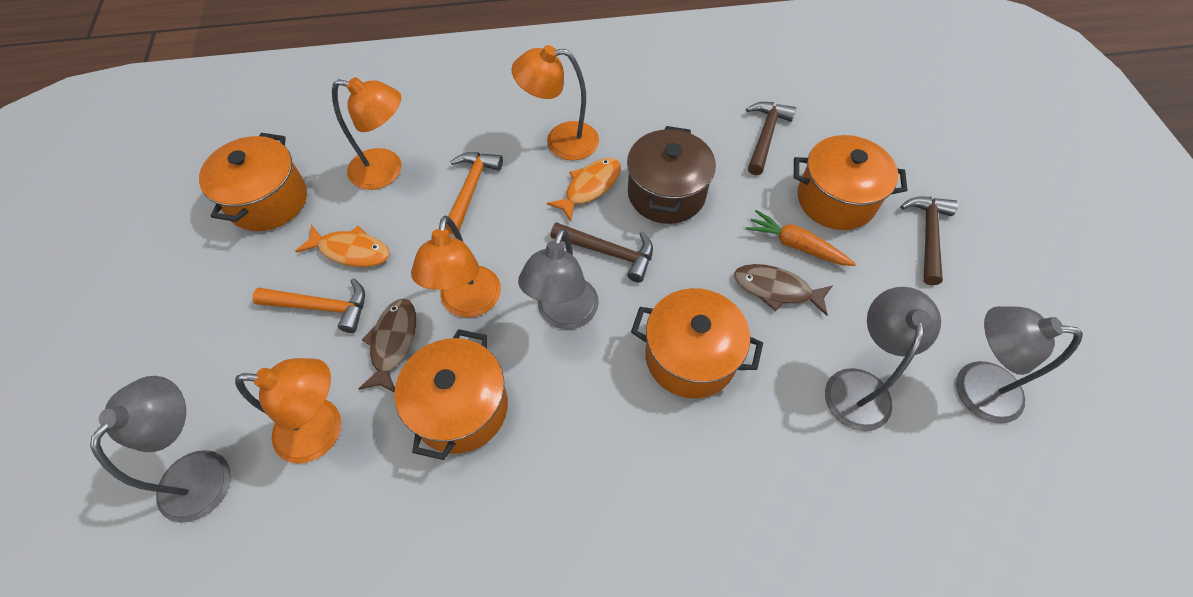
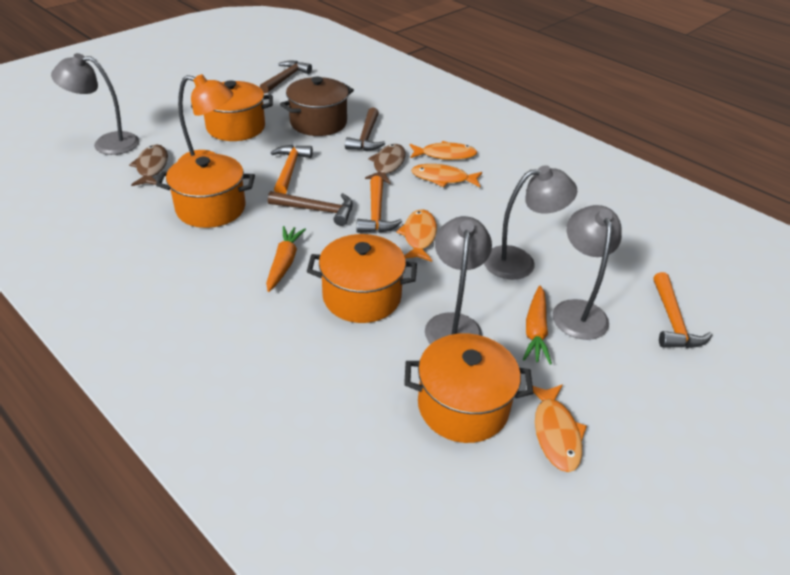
orange carrot: [746,210,856,266] = 1 -> [266,226,306,292] [523,285,552,364] = 2
orange fish: [295,225,390,267] [547,158,621,222] = 2 -> [396,209,437,262] [410,141,477,160] [411,164,482,187] [533,384,587,472] = 4
orange hammer: [252,278,365,333] [446,152,503,234] = 2 -> [271,145,313,194] [356,176,402,233] [653,272,712,348] = 3
orange lamp: [235,358,341,464] [332,77,402,190] [411,215,501,318] [511,45,599,161] = 4 -> [177,74,233,162] = 1

